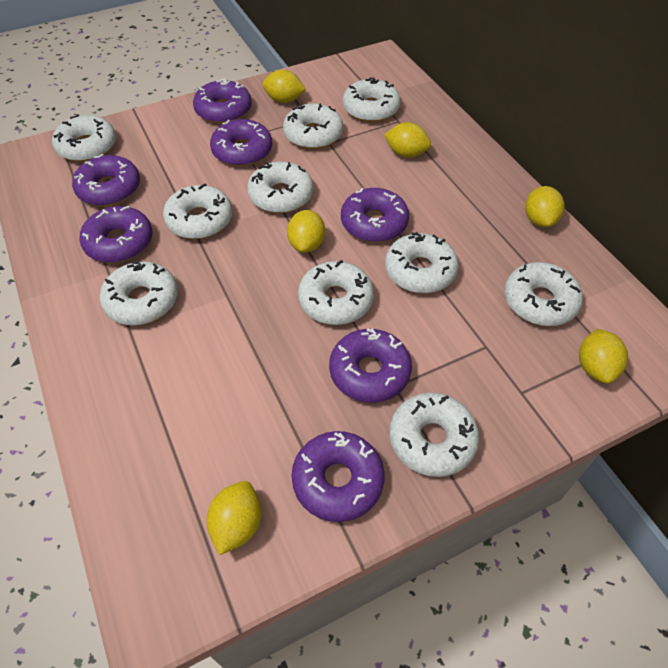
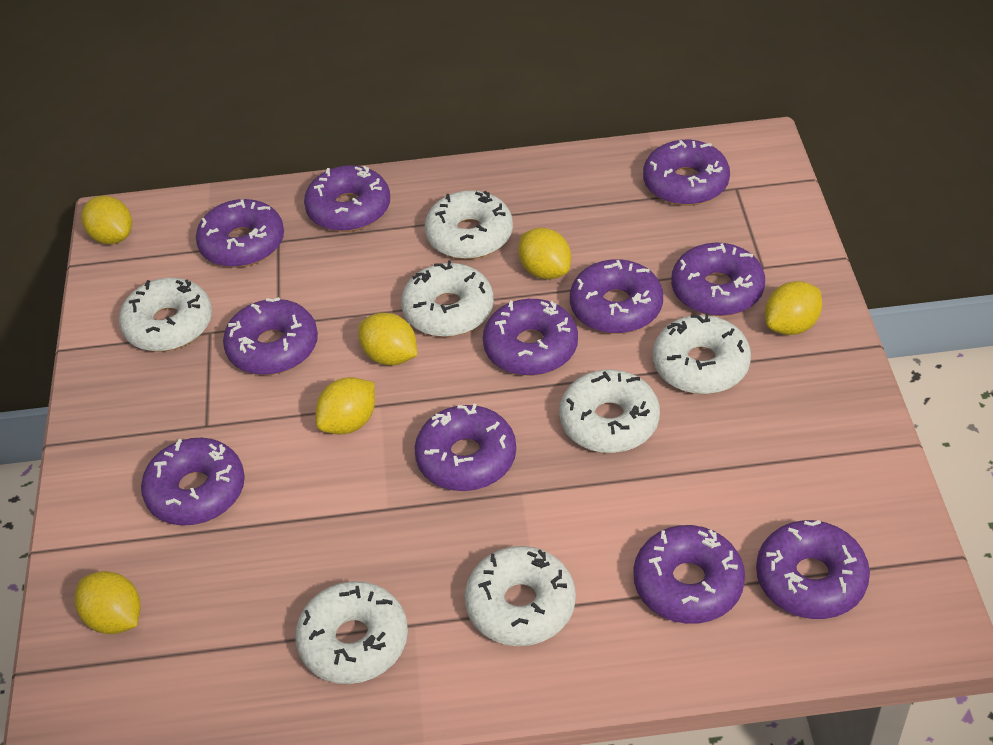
purple donut: [72,154,140,206] [79,206,152,263] [193,79,252,124] [210,119,272,166] [292,431,385,522] [329,328,412,403] [341,188,409,242] = 7 -> [141,438,245,525] [196,199,284,267] [223,297,318,375] [304,165,390,232] [414,404,516,491] [483,299,578,376] [570,259,663,334] [634,525,745,624] [643,140,730,206] [671,243,765,316] [756,520,870,619] = 11
white donut: [52,114,116,162] [100,261,178,325] [163,184,232,239] [247,162,313,213] [283,103,343,149] [298,260,374,325] [343,77,400,122] [385,232,459,293] [389,393,479,477] [504,262,583,326] = 10 -> [119,278,212,352] [295,581,408,684] [401,260,494,337] [425,190,513,259] [465,546,576,646] [559,369,660,453] [653,313,751,394] = 7

